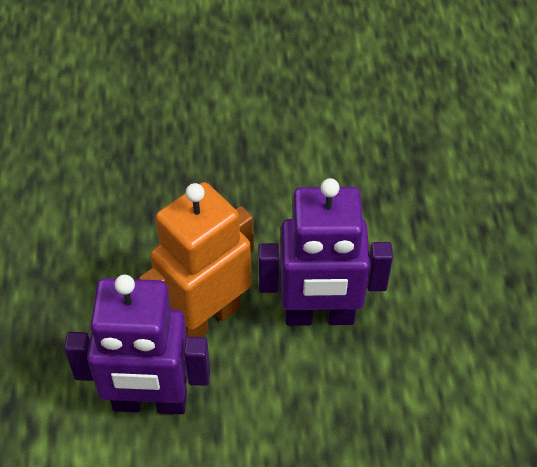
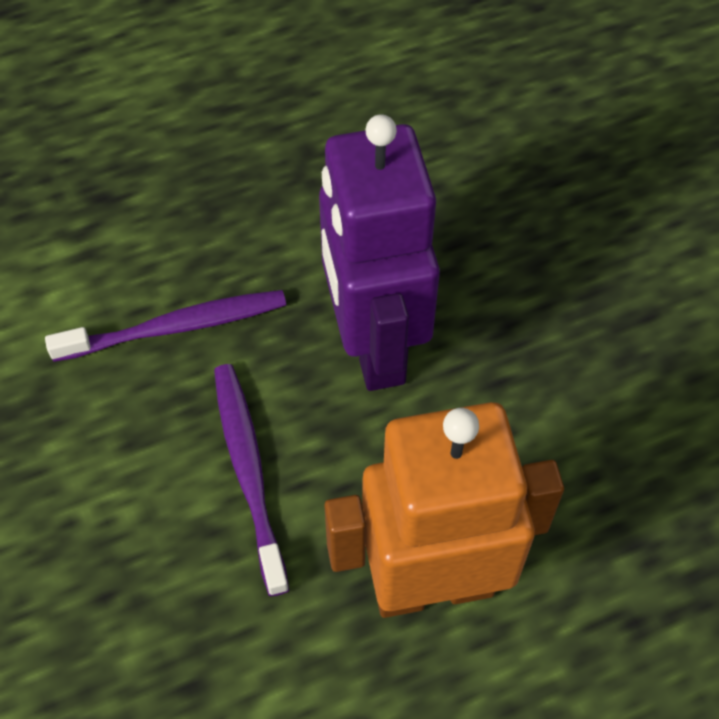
purple robot: [64,275,210,414] [258,178,393,326] = 2 -> [319,114,440,391] = 1
purple toothbrush: none = 0 -> [45,290,286,362] [214,364,289,596] = 2

